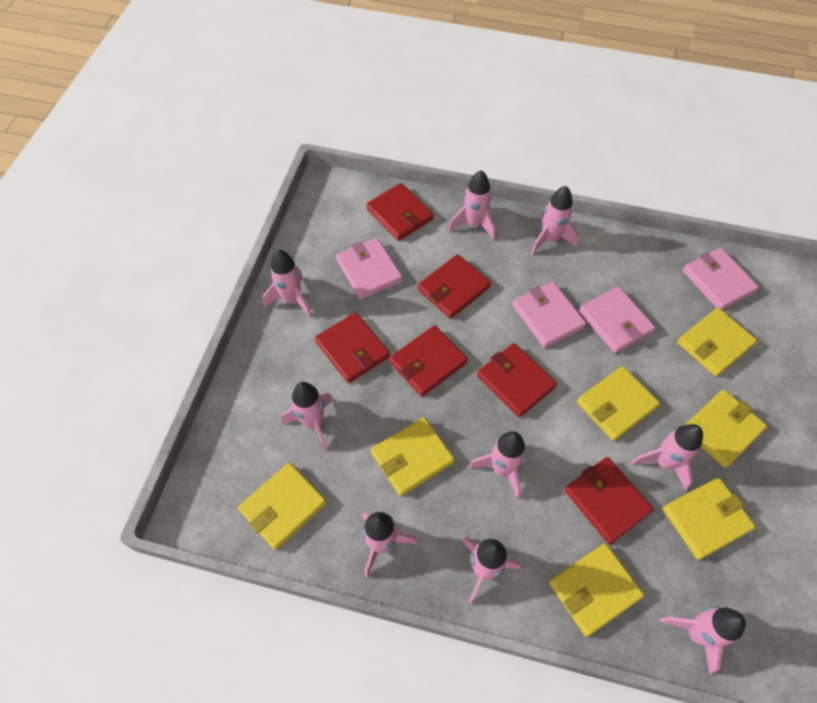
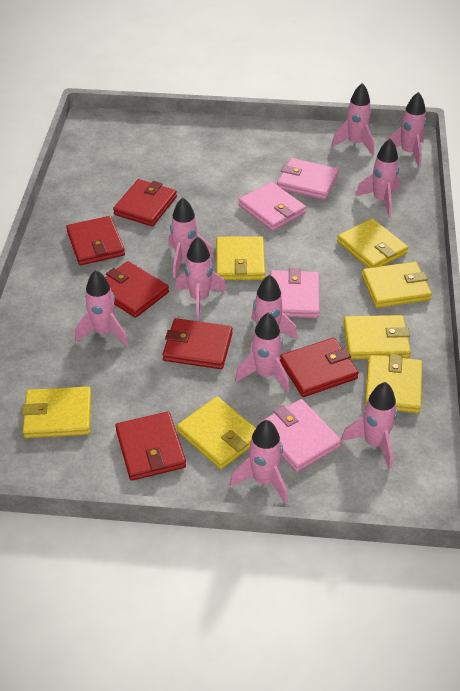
pink rocket: [263,250,312,318] [281,382,333,451] [362,512,417,577] [448,170,496,240] [462,537,520,604] [469,431,526,499] [531,186,579,255] [631,424,703,491] [660,606,746,674] = 9 -> [75,270,128,346] [168,198,214,278] [175,237,226,320] [230,420,288,504] [235,313,289,393] [251,275,298,353] [331,83,374,155] [341,382,397,469] [355,139,400,217] [386,92,427,168] = 10

